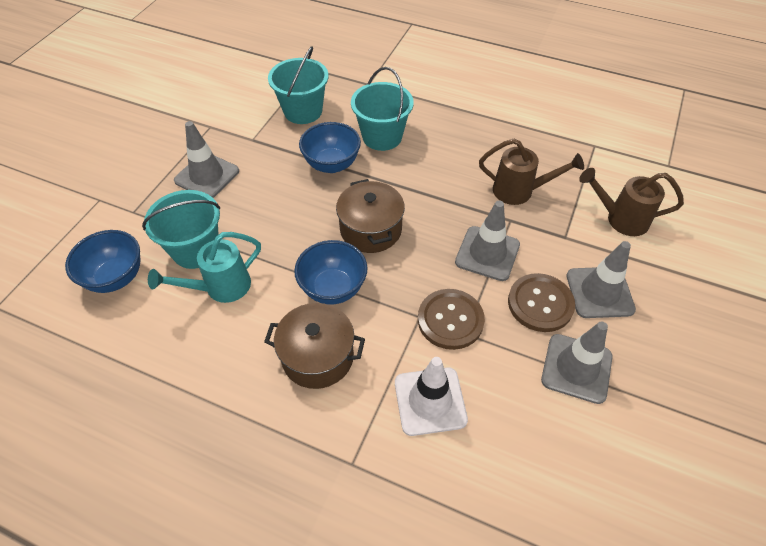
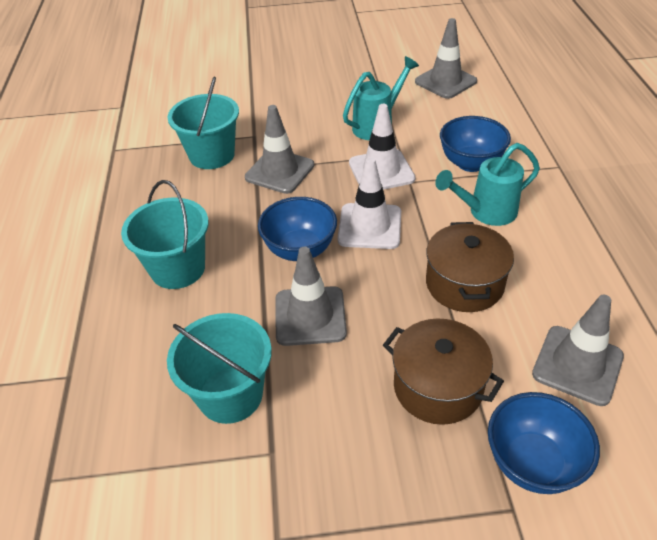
brown button: [418,289,485,350] [508,273,575,332] = 2 -> none = 0
brown watering can: [479,139,584,205] [579,168,684,236] = 2 -> none = 0
turquoise watering can: [148,232,261,303] = 1 -> [343,56,419,140] [435,143,540,226] = 2
white traffic cone: [395,357,468,436] = 1 -> [338,157,401,249] [349,104,416,190] = 2

